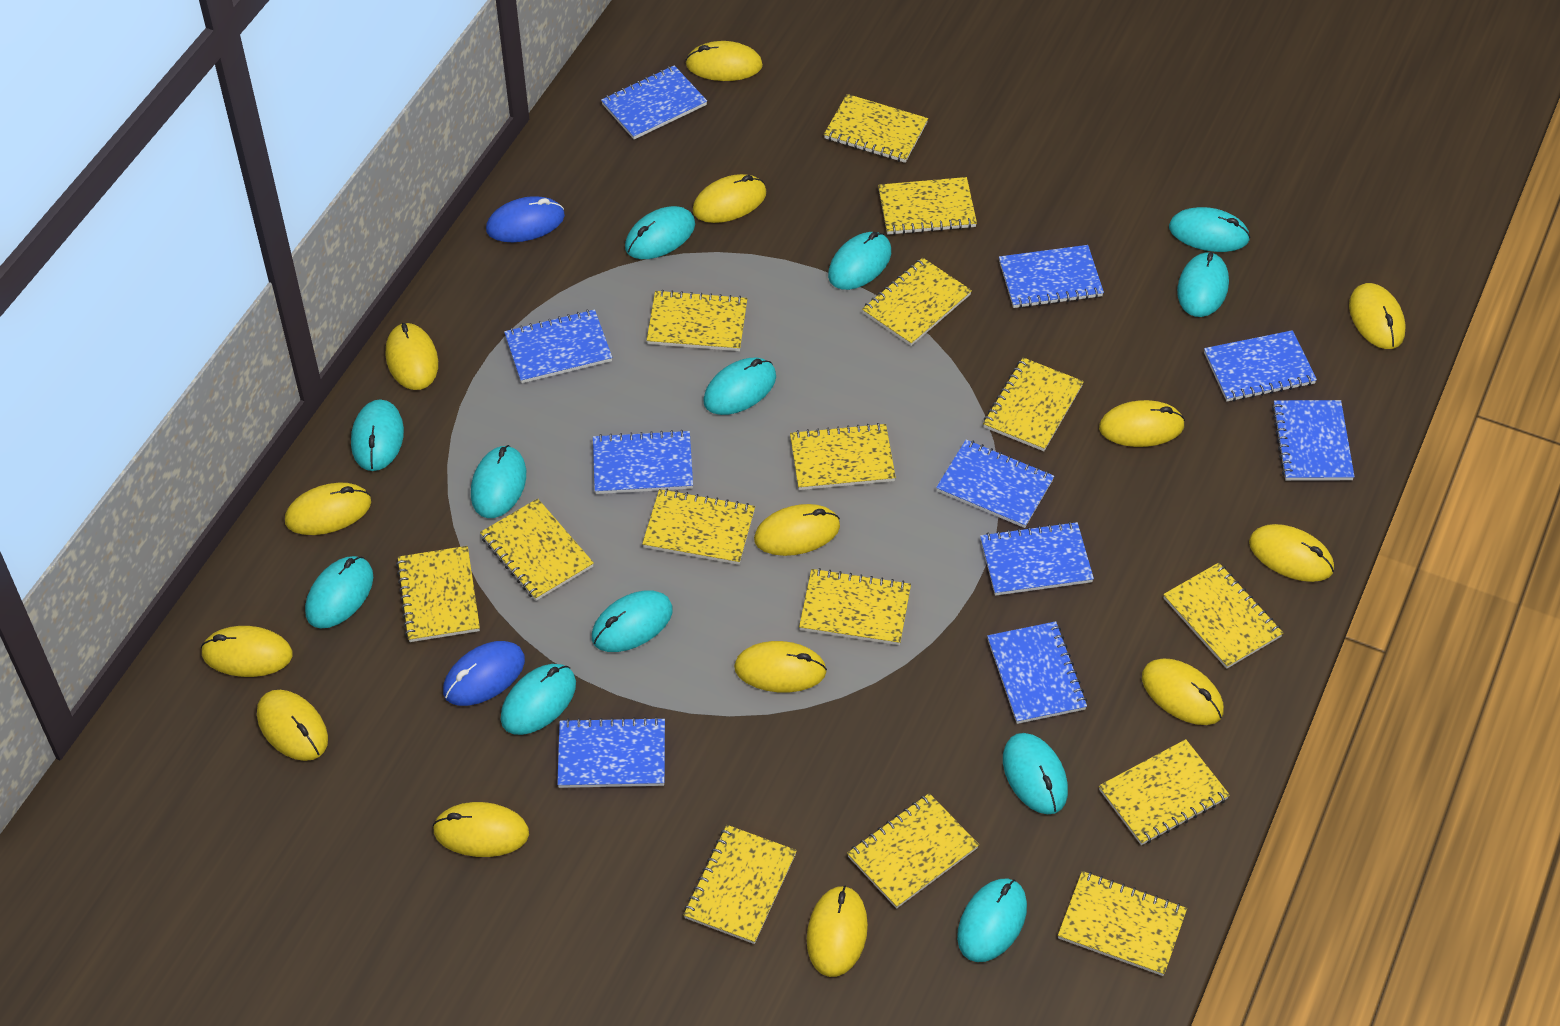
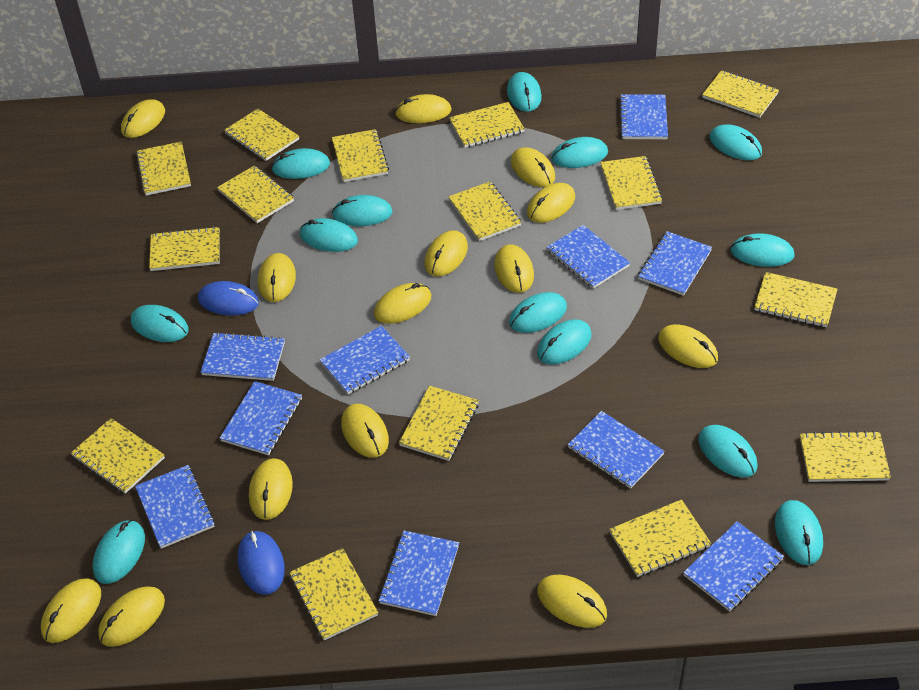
turquoise mouse: [305,556,373,629] [351,399,404,471] [471,445,526,518] [501,664,576,735] [592,590,673,652] [625,206,695,259] [703,358,776,415] [828,232,891,290] [957,878,1027,962] [1003,733,1068,814] [1169,207,1250,252] [1177,252,1229,317] = 12 -> [93,520,145,584] [131,305,188,342] [271,148,330,179] [300,218,358,252] [332,195,393,226] [507,72,542,112] [509,292,567,333] [537,319,592,364] [551,137,608,168] [698,425,758,477] [710,124,762,160] [731,233,795,267] [775,500,823,565] = 13

